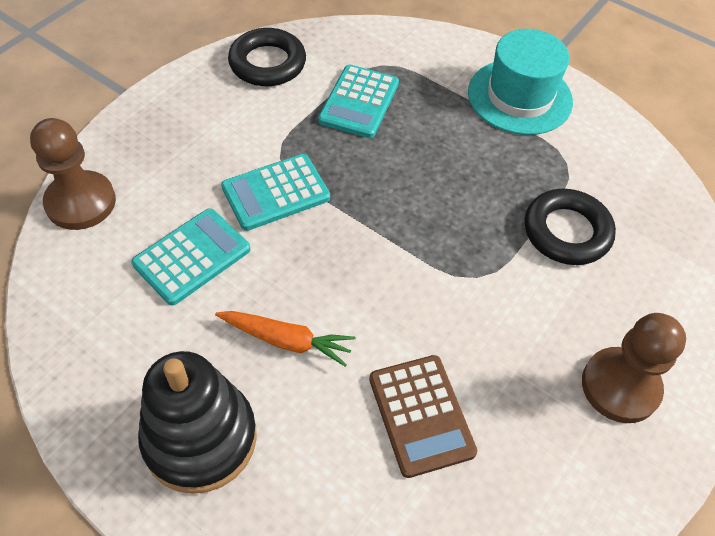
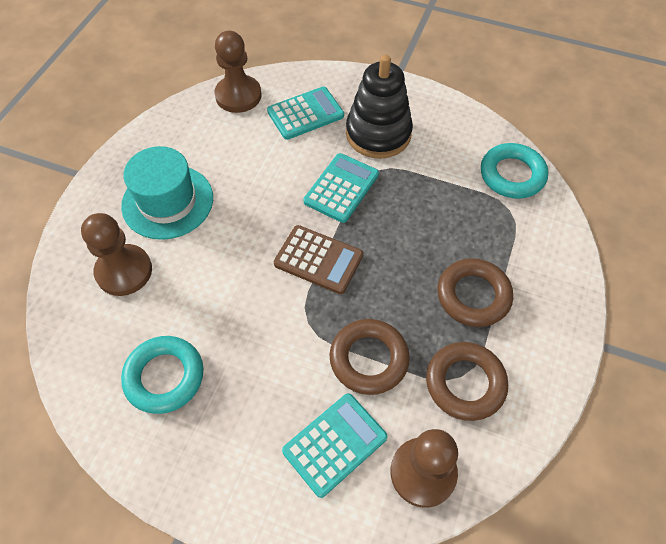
black ring: [228,28,306,86] [525,189,616,265] = 2 -> none = 0
brown pawn: [30,118,116,230] [582,313,686,423] = 2 -> [81,213,152,296] [214,31,262,113] [391,429,458,508] = 3
brown ring: none = 0 -> [330,319,410,395] [426,342,508,421] [437,258,513,327] = 3
orange carrot: [215,311,355,367] = 1 -> none = 0
turquoise ring: none = 0 -> [121,336,203,414] [481,143,548,199] = 2

